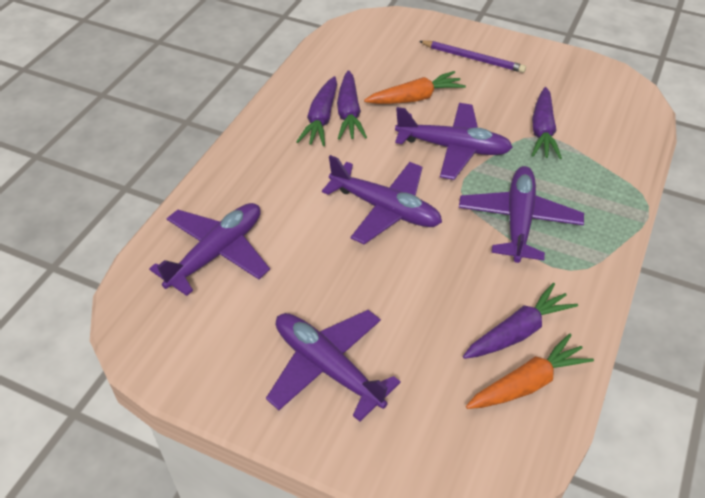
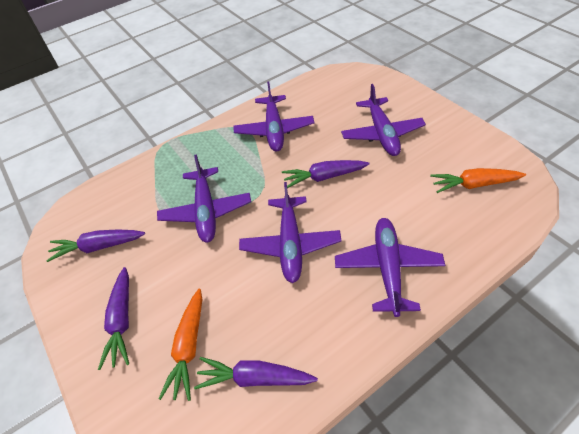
purple pencil: [419,41,526,73] = 1 -> none = 0

